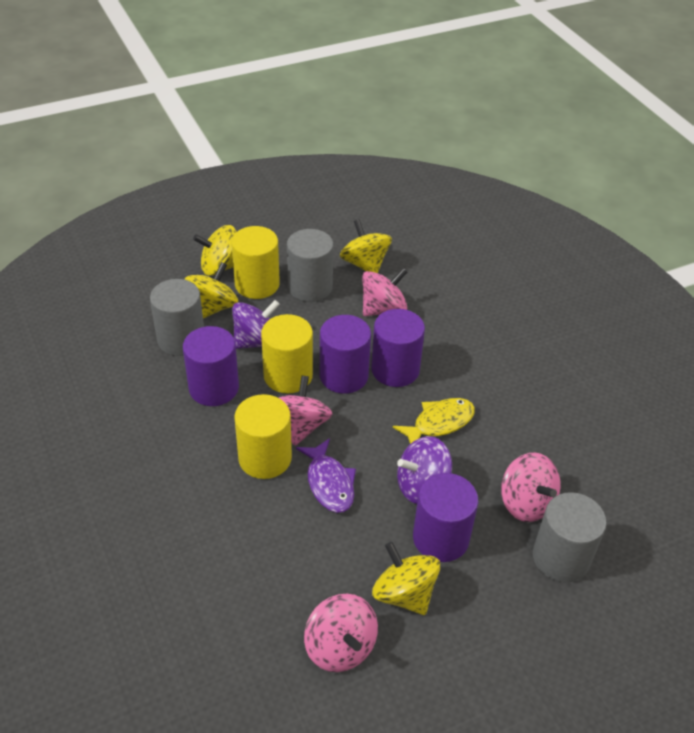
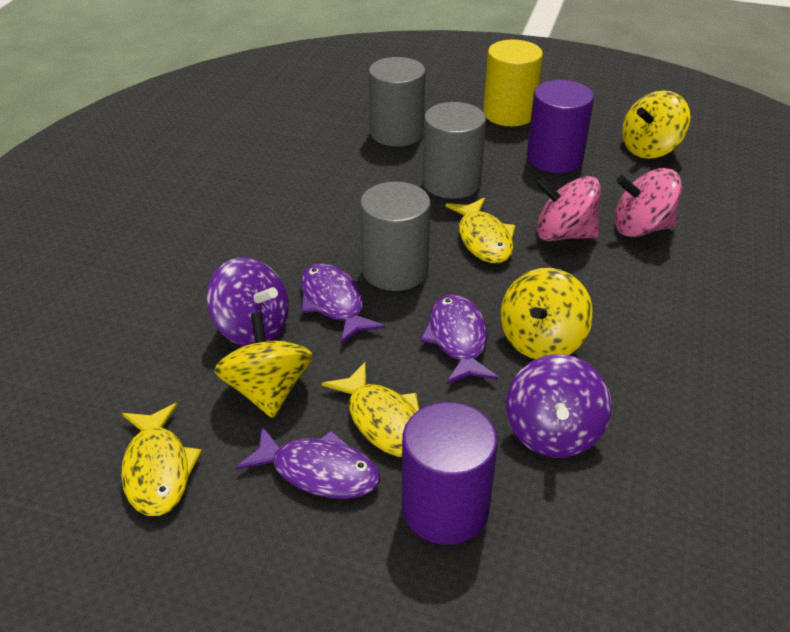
pink spinning top: [279,376,332,446] [304,594,378,672] [362,268,407,316] [501,452,560,522] = 4 -> [536,176,601,241] [614,168,682,237] = 2
purple cylinder: [183,326,239,406] [320,315,371,394] [371,309,425,387] [413,473,478,562] = 4 -> [402,402,498,545] [527,80,594,173] = 2
purple fish: [296,438,356,513] = 1 -> [236,426,380,499] [301,263,385,344] [420,294,498,385] = 3
yellow cylinder: [231,226,280,299] [234,394,292,479] [261,314,313,394] = 3 -> [483,40,543,126] = 1
yellow fish: [393,398,475,444] = 1 -> [121,403,202,516] [322,362,419,457] [445,198,516,263] = 3
yellow spinning top: [185,262,238,319] [193,225,237,276] [340,219,392,273] [372,542,441,615] = 4 -> [214,312,313,418] [501,268,593,359] [622,91,690,159] = 3

